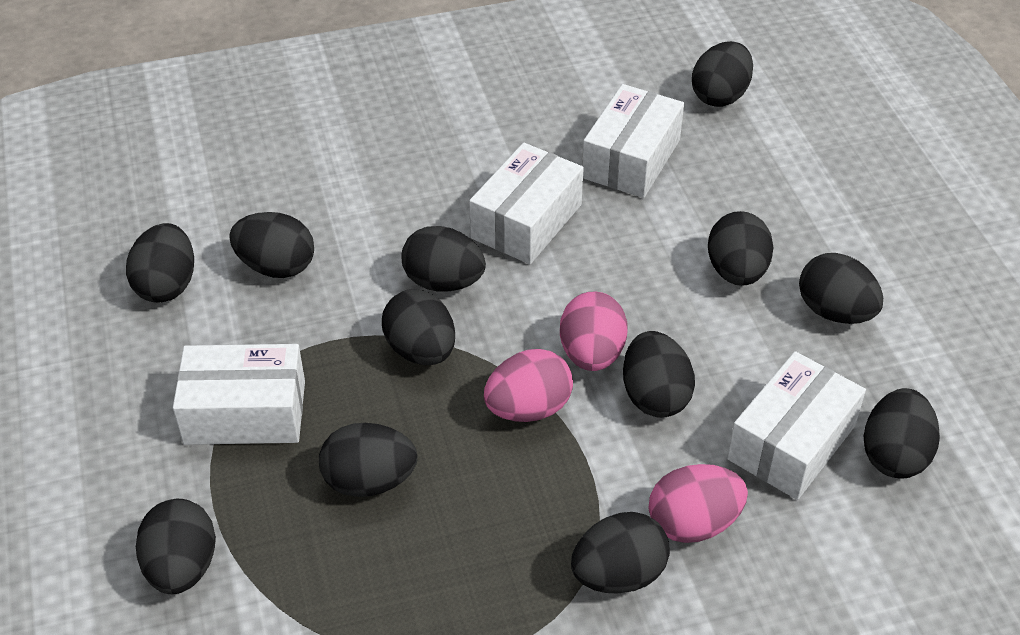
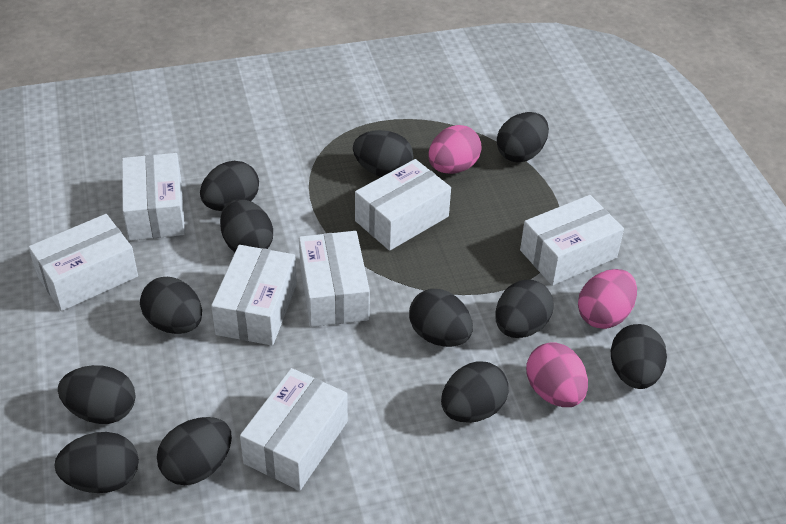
white box: [173,344,305,445] [469,143,584,264] [582,84,684,198] [727,351,866,500] = 4 -> [29,214,138,311] [122,153,185,241] [211,245,297,346] [240,368,348,491] [299,231,370,327] [355,159,451,251] [520,195,624,286] = 7

